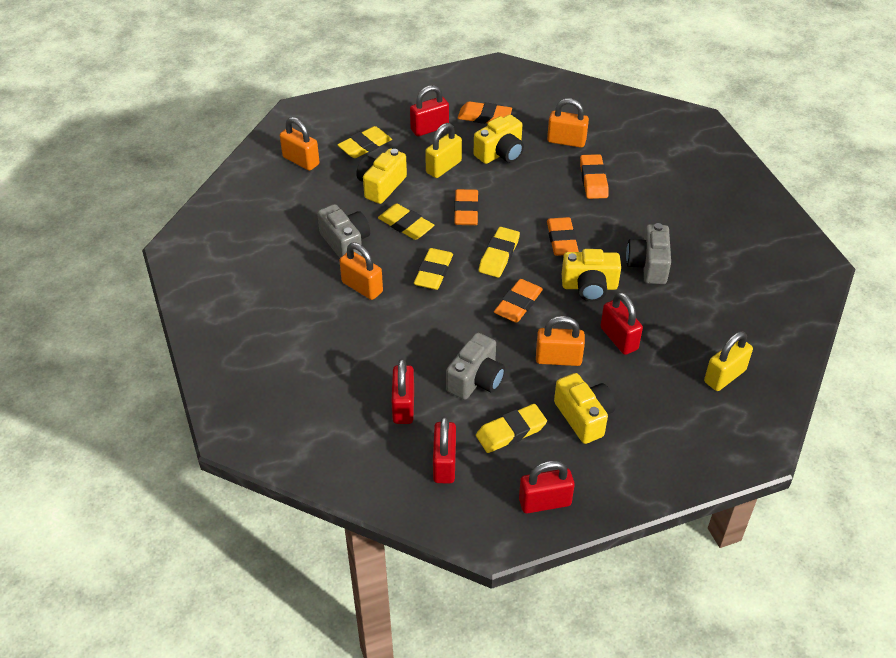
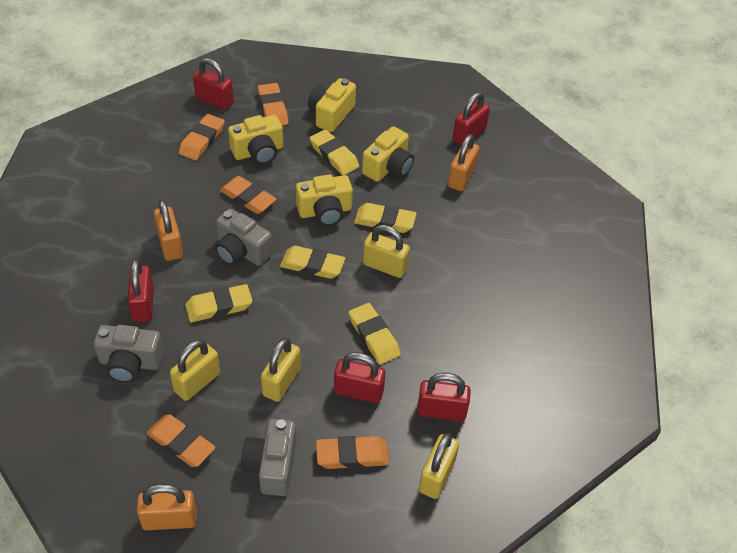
orange padlock: [280,117,319,171] [339,243,383,300] [536,316,585,366] [547,98,589,148] = 4 -> [137,484,197,530] [154,200,183,261] [448,134,479,191] = 3
yellow padlock: [425,123,462,178] [704,331,753,391] = 2 -> [170,340,220,401] [261,338,301,402] [363,225,410,278] [419,433,459,499] = 4

